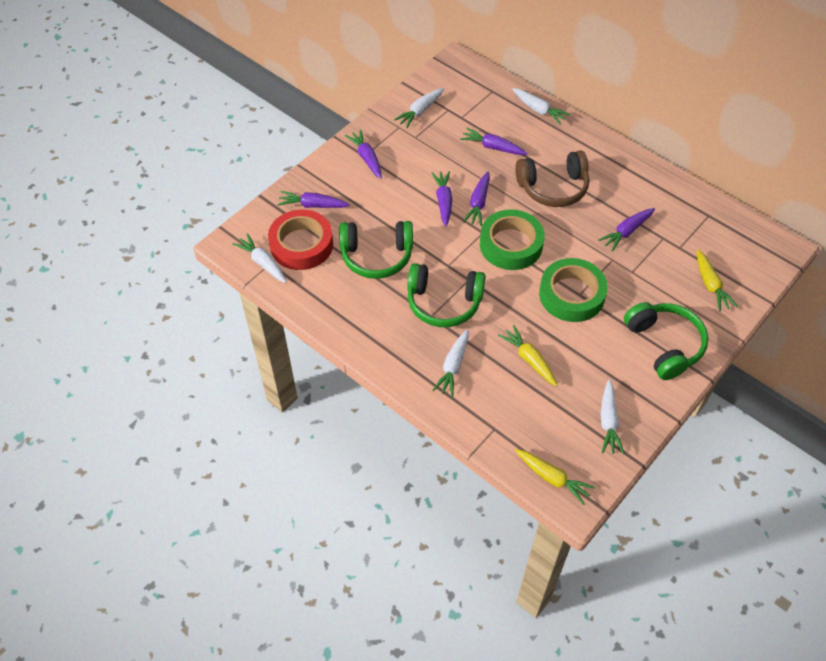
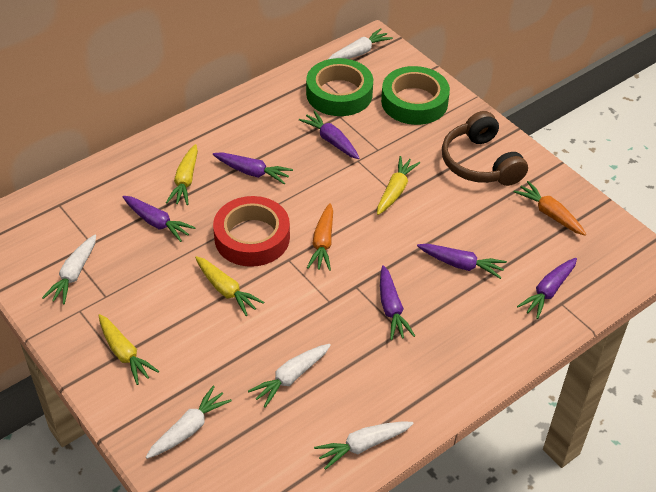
green headphones: [339,221,413,279] [407,263,485,327] [624,302,708,380] = 3 -> none = 0
orange carrot: none = 0 -> [307,203,333,271] [513,181,586,236] = 2
yellow carrot: [498,325,558,386] [515,449,595,505] [697,249,738,311] = 3 -> [98,314,159,385] [166,144,198,205] [195,256,264,316] [377,156,420,215] = 4

